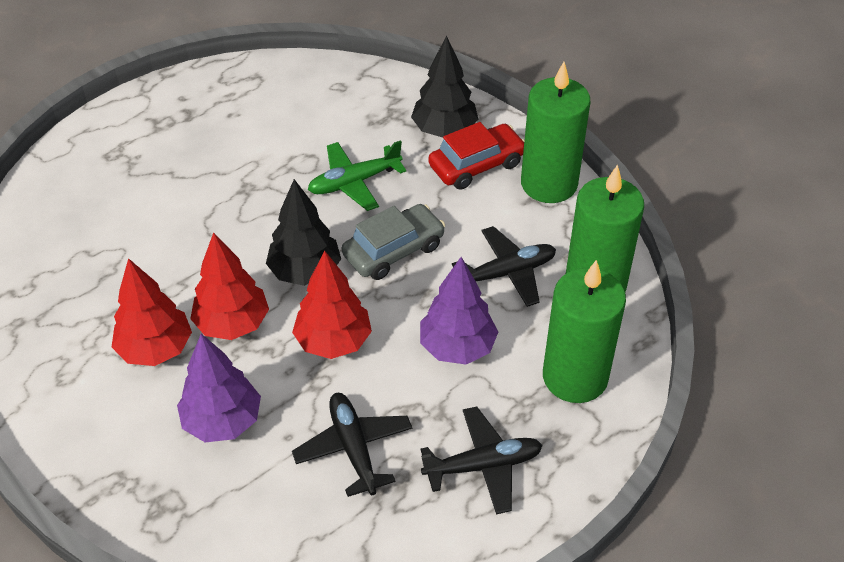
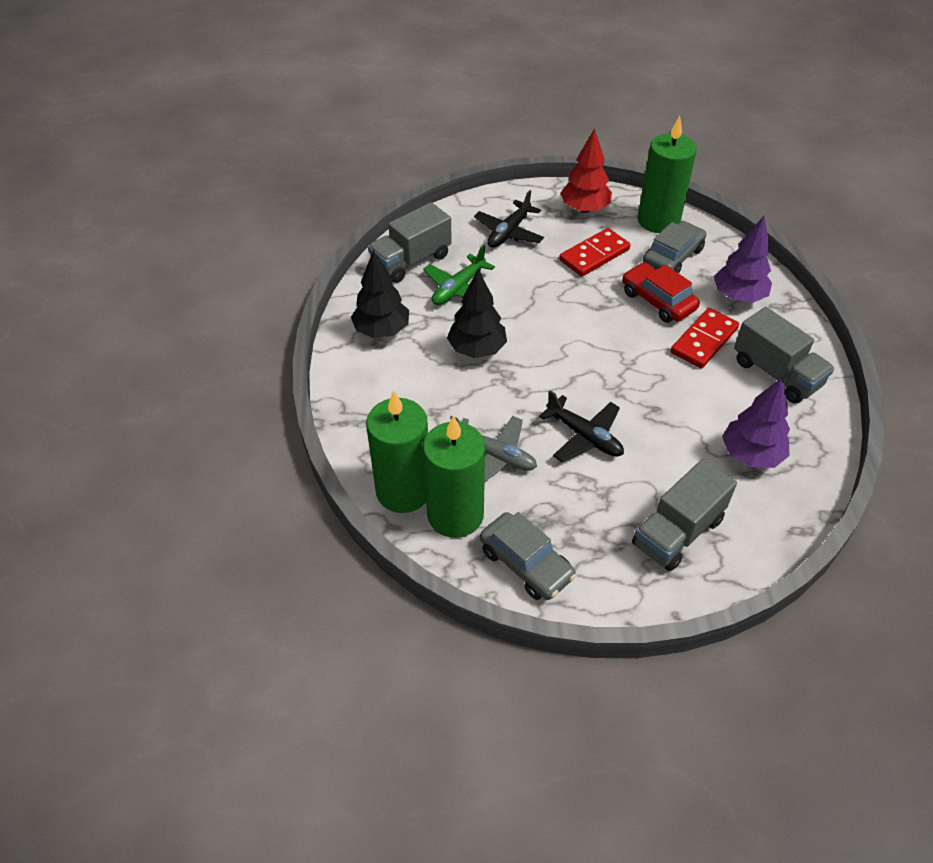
black plane: [292,393,412,497] [420,406,543,514] [452,226,556,307] = 3 -> [474,190,544,248] [539,390,624,462] = 2
grey car: [342,204,445,280] = 1 -> [480,512,576,600] [643,221,707,273] = 2
grey plane: none = 0 -> [450,416,537,482] = 1
grey truck: none = 0 -> [368,202,452,283] [632,459,737,571] [734,307,834,403] = 3
red domino: none = 0 -> [559,228,630,276] [671,308,739,369] = 2
red tree: [112,258,192,366] [190,232,269,340] [292,251,372,359] = 3 -> [560,128,612,213] = 1

